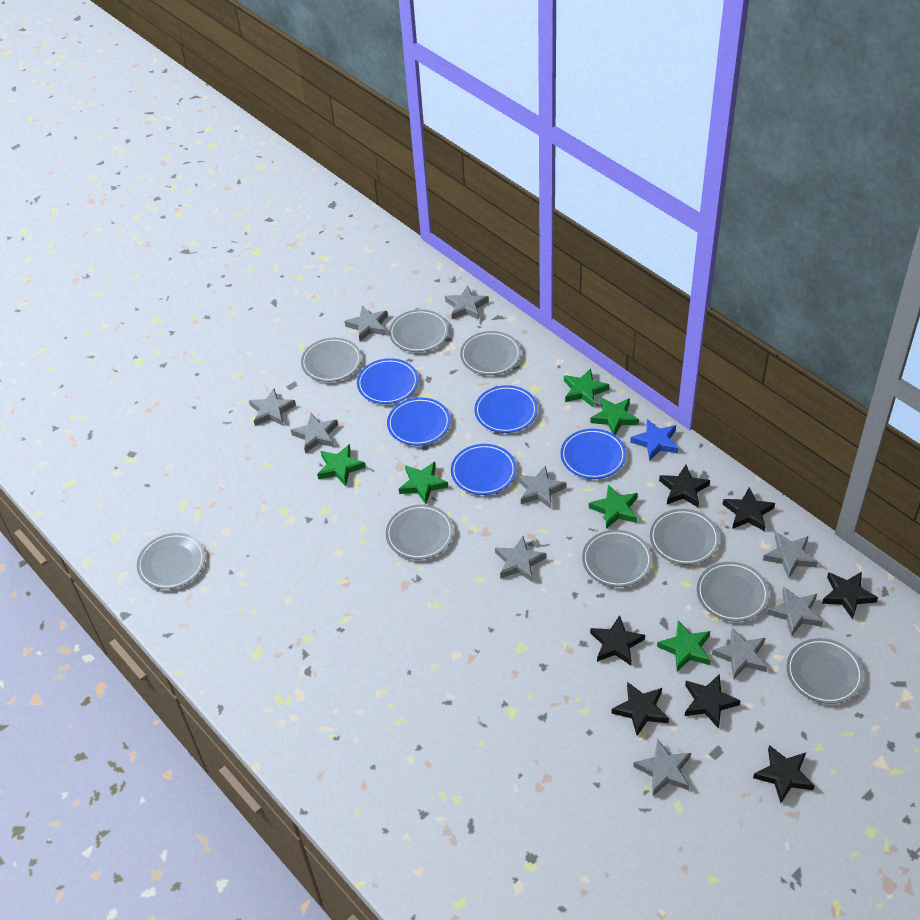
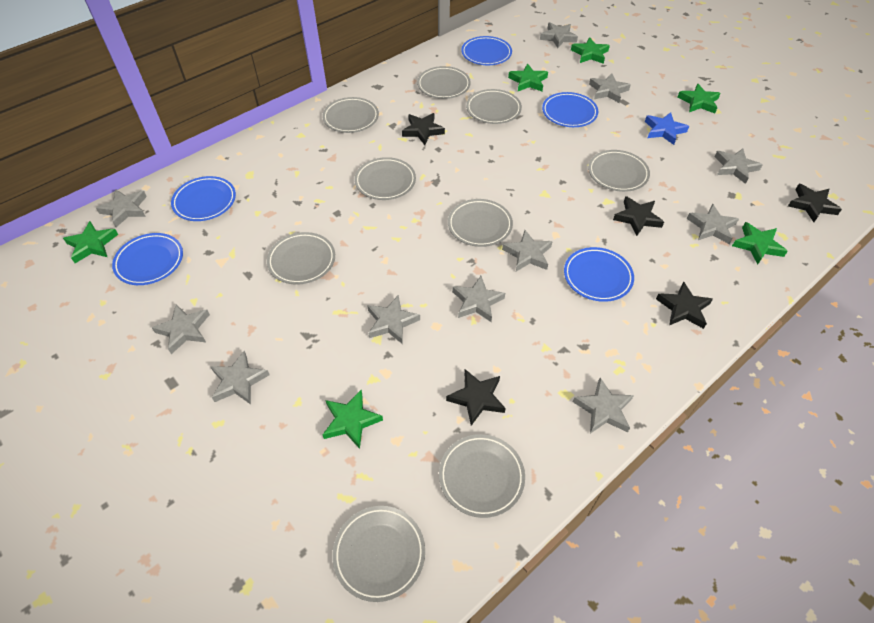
black star: [590,615,645,666] [611,682,669,736] [659,465,710,507] [685,674,741,729] [723,487,775,531] [753,745,815,803] [822,572,878,619] = 7 -> [402,113,445,145] [446,369,506,426] [613,196,664,236] [656,281,713,329] [788,184,842,222] = 5
grey star: [249,389,296,426] [291,413,338,454] [344,306,388,341] [445,286,489,320] [495,536,546,582] [518,465,566,509] [633,739,691,796] [712,628,767,680] [763,532,818,579] [767,587,823,637] = 10 -> [96,189,147,227] [152,304,210,354] [211,351,270,405] [367,295,420,344] [452,276,505,322] [502,230,553,271] [540,22,578,48] [573,378,634,433] [589,74,631,103] [687,204,739,244] [715,149,763,184] = 11

